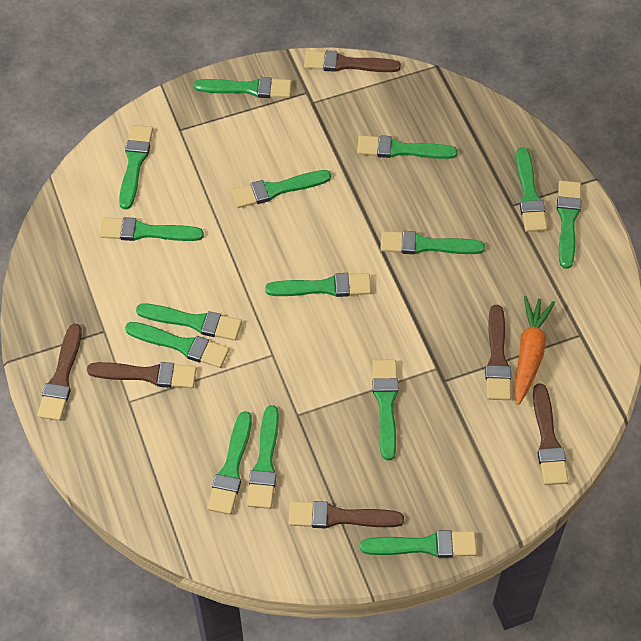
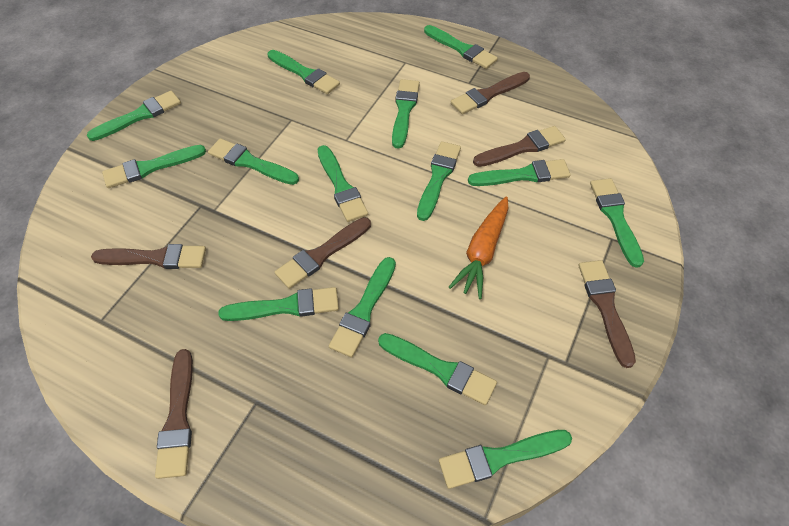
green brush: [100,217,204,241] [119,125,153,210] [125,322,229,368] [136,304,242,341] [194,77,292,98] [207,411,252,515] [231,170,331,208] [247,405,279,509] [265,273,371,297] [357,135,457,159] [360,530,477,558] [372,360,399,460] [380,231,485,254] [516,147,547,232] [557,180,581,269] = 15 -> [87,91,181,141] [102,145,206,188] [208,138,299,185] [218,287,339,321] [268,50,340,94] [317,145,368,222] [329,257,396,358] [378,333,497,405] [392,79,420,148] [417,141,461,221] [424,25,498,69] [439,430,572,489] [468,159,571,186] [590,178,644,268] = 14

